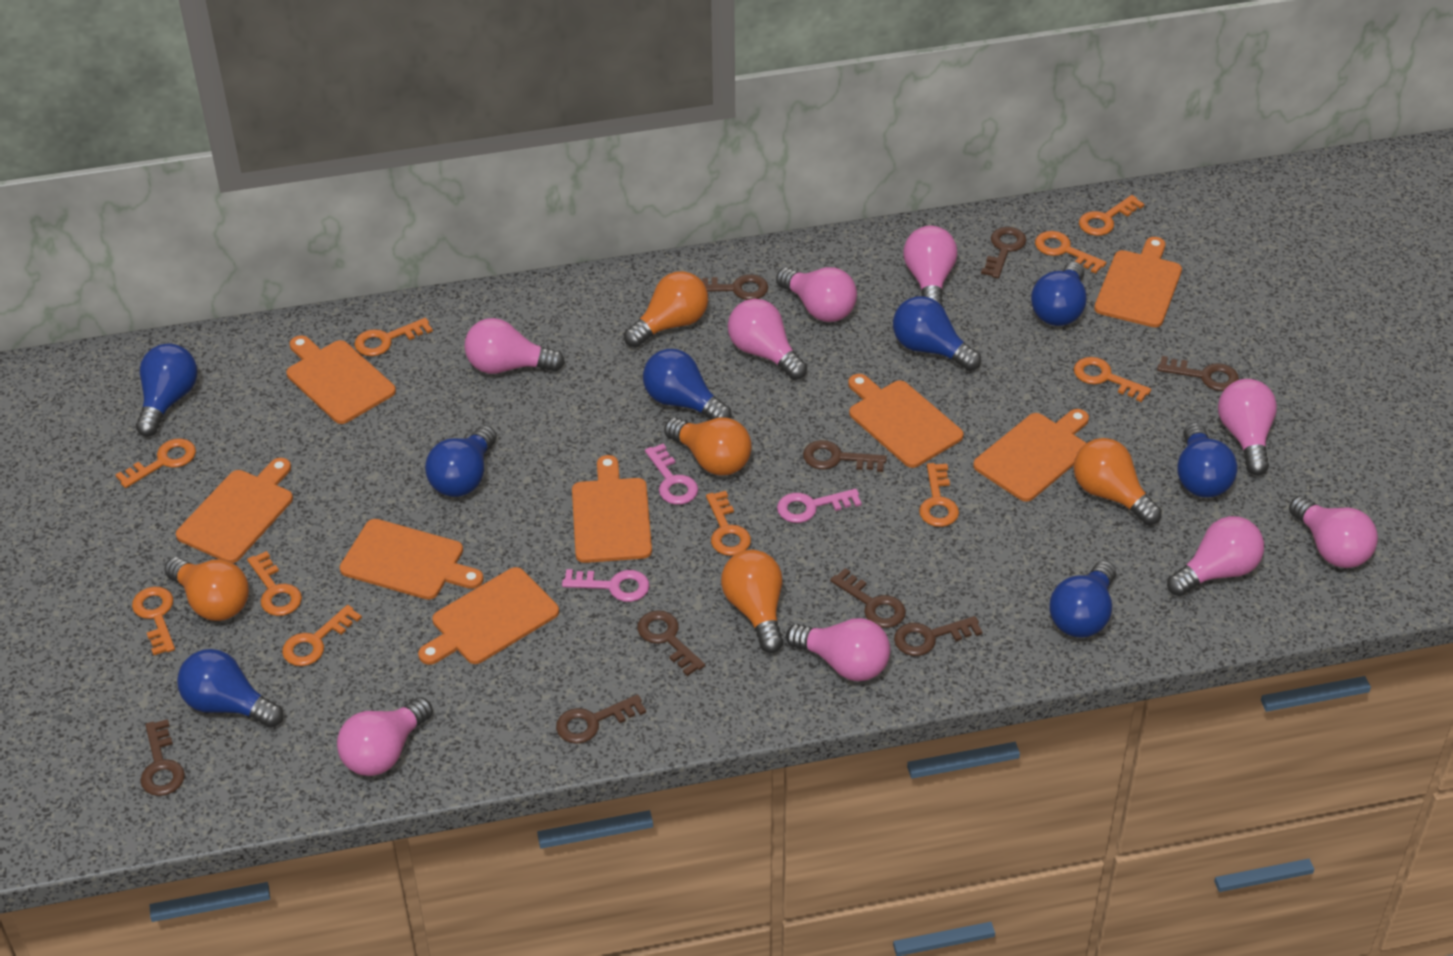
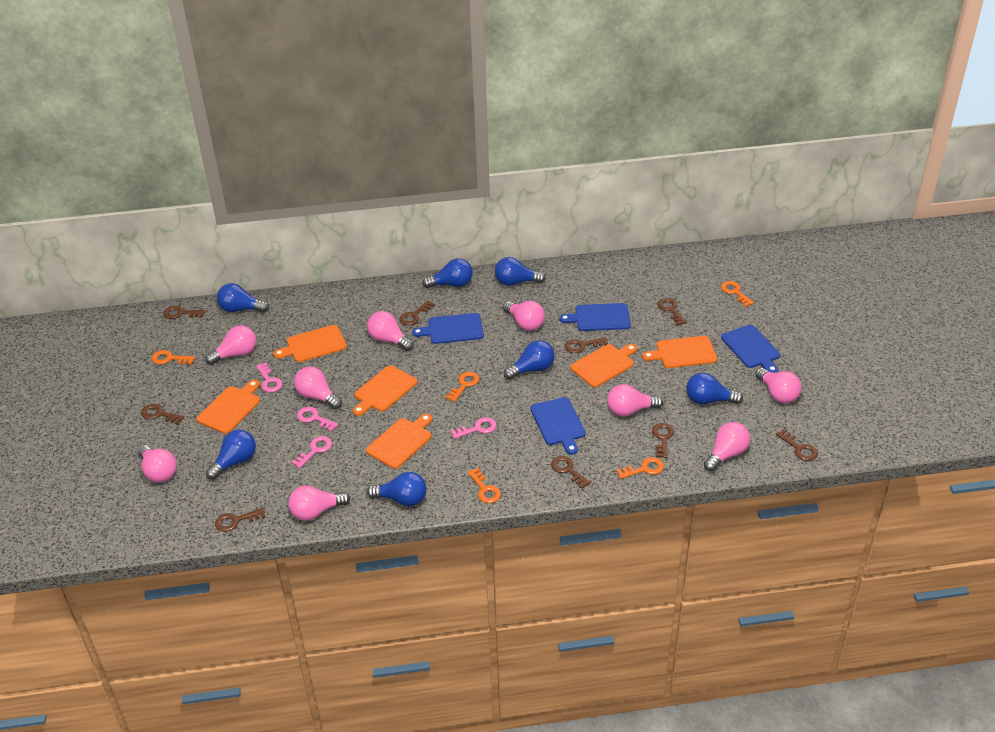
blue cutting board: none = 0 -> [412,313,484,344] [530,397,586,455] [559,303,631,331] [721,325,780,373] = 4
blue light bulb: [136,343,197,437] [177,649,284,728] [425,425,497,497] [643,349,731,420] [893,296,981,371] [1031,262,1086,326] [1049,561,1116,638] [1177,422,1237,498] = 8 -> [206,430,256,480] [217,283,269,313] [367,472,427,507] [422,258,473,288] [495,257,546,286] [504,340,555,380] [686,373,743,405] = 7
orange cutting board: [176,458,293,563] [287,335,396,424] [340,519,484,600] [418,567,559,665] [572,455,652,563] [848,374,963,468] [973,409,1089,502] [1094,237,1182,327] = 8 -> [197,380,260,434] [273,325,347,362] [353,365,417,416] [366,414,432,469] [570,344,637,387] [642,336,717,368] = 6
orange key: [116,438,196,488] [132,587,175,655] [247,551,302,616] [282,605,362,666] [354,318,433,356] [706,491,751,556] [919,463,959,527] [1035,231,1107,274] [1074,357,1151,402] [1079,195,1144,236] = 10 -> [152,350,195,365] [446,372,479,402] [468,468,501,503] [616,457,664,479] [721,281,754,307] = 5
orange light bulb: [164,557,249,621] [624,271,708,348] [664,417,752,476] [721,550,784,653] [1074,438,1162,525] = 5 -> none = 0
pink key: [562,569,650,602] [645,444,698,505] [777,489,862,523] = 3 -> [256,363,282,392] [292,436,332,468] [297,407,338,432] [450,417,496,439] = 4

